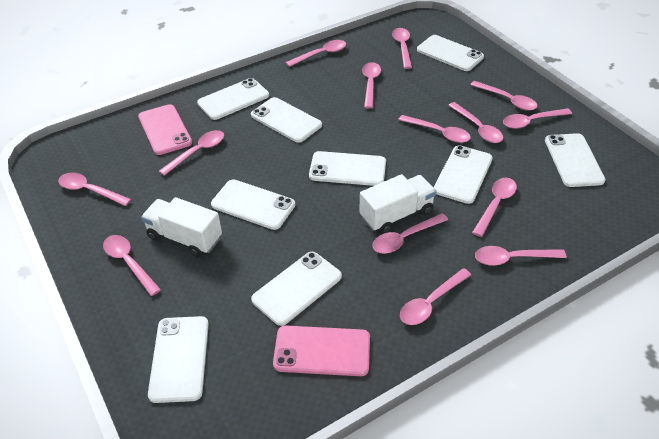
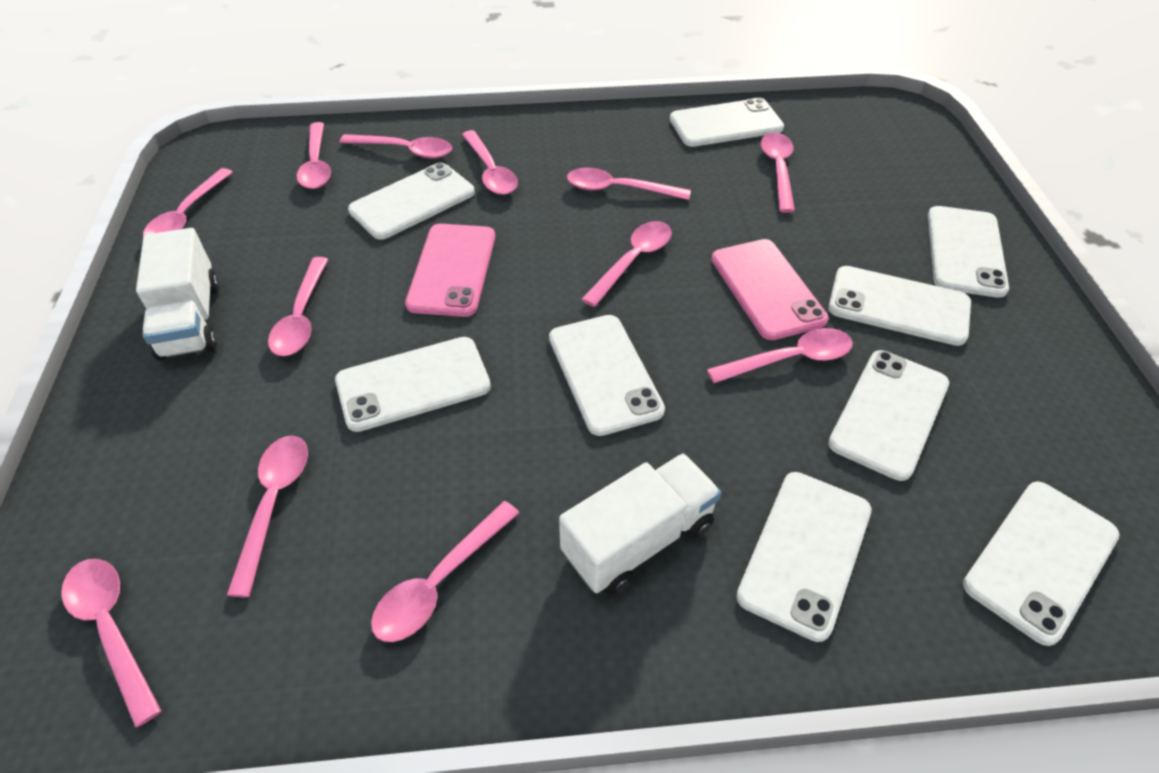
pink spoon: [58,173,131,206] [103,235,161,296] [159,130,224,176] [285,40,346,67] [362,62,381,109] [372,213,448,253] [392,28,412,69] [398,115,471,143] [400,268,471,325] [448,102,503,143] [470,81,538,111] [472,178,517,237] [475,246,567,266] [503,108,572,129] = 14 -> [61,559,161,728] [143,168,233,236] [227,435,308,597] [268,257,328,356] [296,122,331,189] [340,134,452,159] [371,501,519,642] [462,130,518,195] [567,168,691,200] [581,221,672,307] [707,328,853,383] [761,132,795,213] = 12

